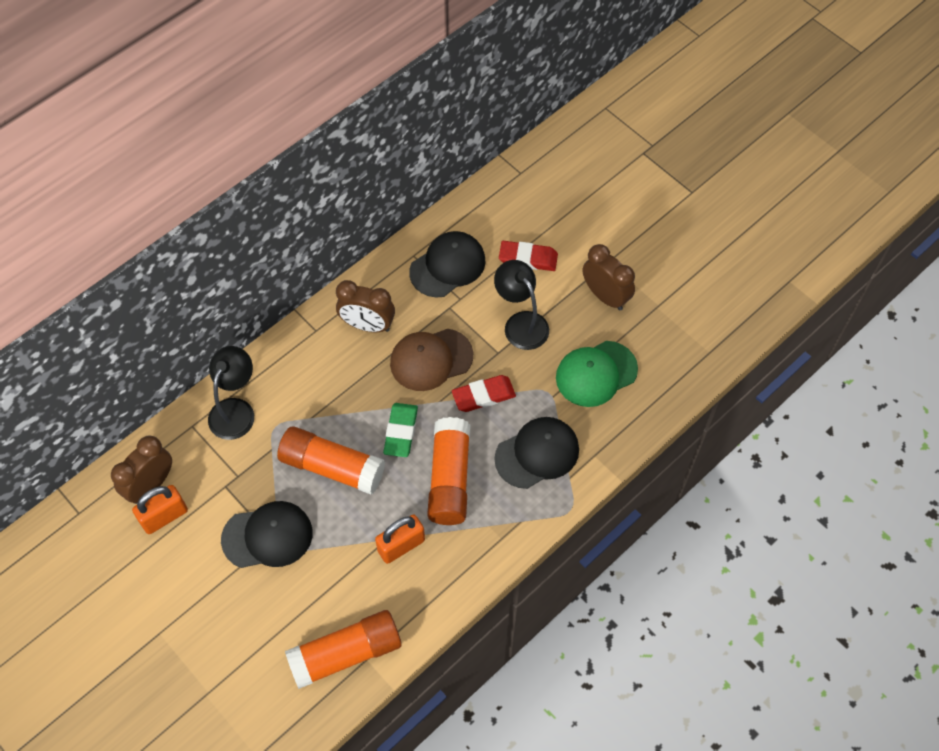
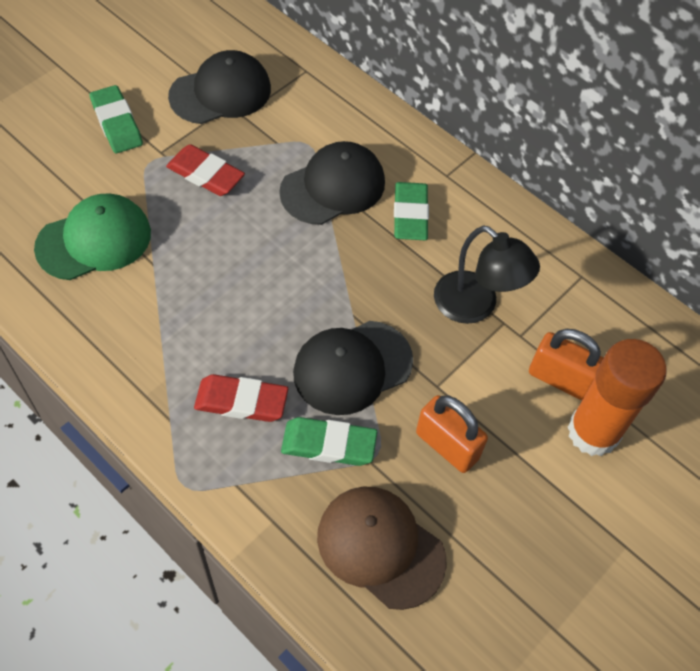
black lamp: [208,346,254,440] [494,260,549,350] = 2 -> [434,225,540,324] = 1
brown clock: [111,436,172,504] [336,280,395,332] [583,244,635,311] = 3 -> none = 0
green eraser: [383,403,418,457] = 1 -> [89,85,143,153] [281,417,377,466] [394,182,429,240] = 3
orange glue stick: [277,426,385,494] [285,610,402,689] [427,417,471,525] = 3 -> [567,339,667,456] = 1

